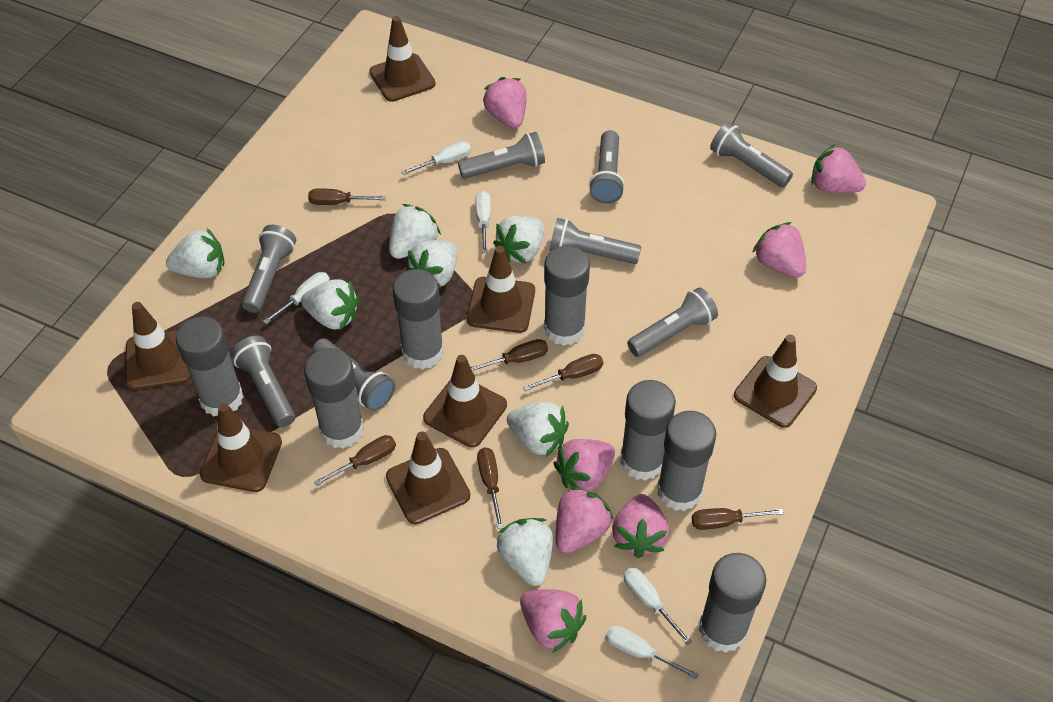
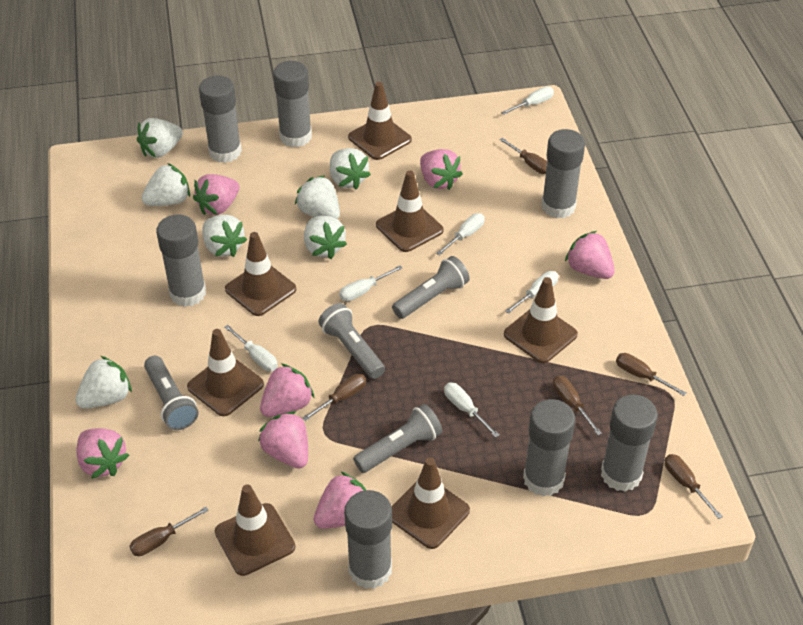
grey flashlight: [231,336,295,427] [242,225,296,313] [312,338,395,411] [458,132,545,179] [549,218,641,264] [589,130,625,204] [627,288,718,357] [710,122,793,188] = 8 -> [144,356,199,430] [319,303,385,379] [353,404,442,473] [392,256,470,319] = 4
white screwdriver: [263,272,330,324] [402,141,471,175] [475,191,491,253] [605,625,698,679] [623,568,692,645] = 5 -> [224,325,278,371] [339,265,402,301] [436,213,485,255] [444,383,499,438] [501,87,554,115] [505,271,559,314] = 6

